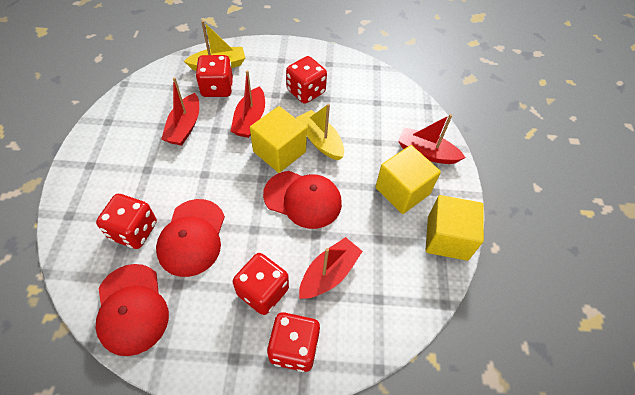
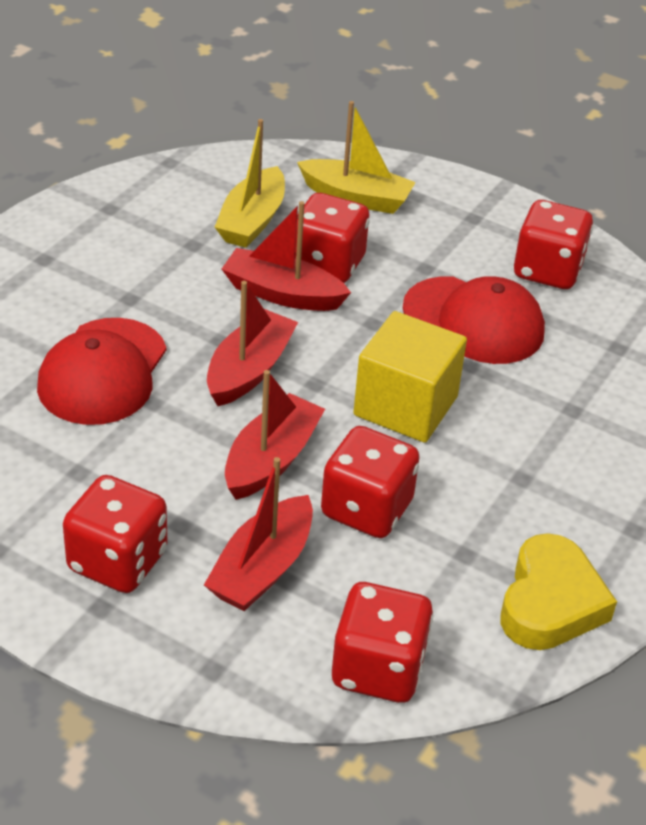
red cap: [95,264,169,356] [156,199,225,277] [263,171,342,229] = 3 -> [37,318,166,425] [403,276,545,364] = 2
yellow cube: [250,106,307,173] [375,145,441,214] [425,195,484,261] = 3 -> [353,311,467,443] = 1
yellow heart: none = 0 -> [500,533,617,650] = 1

